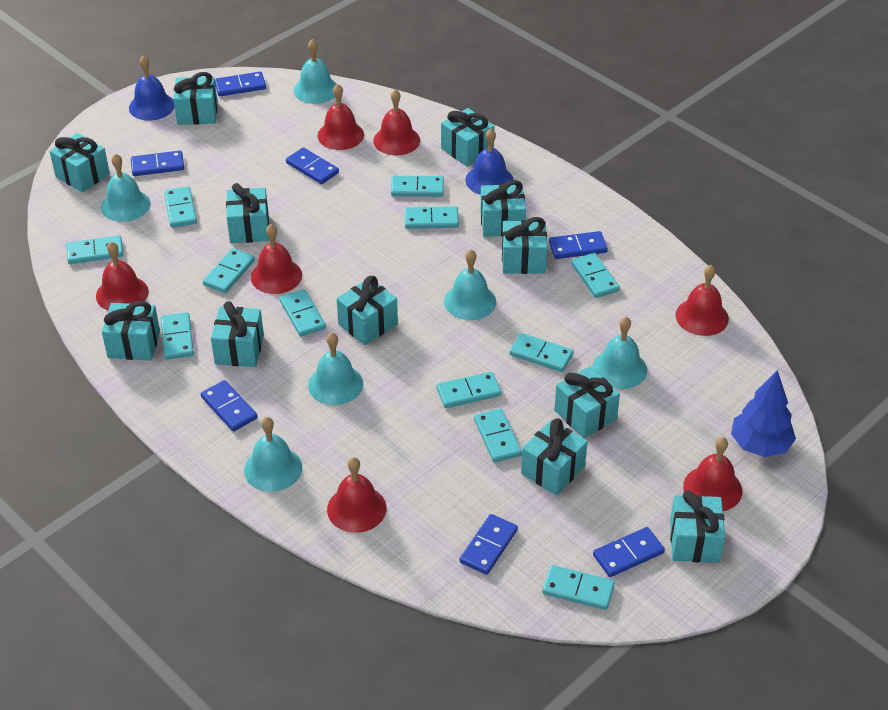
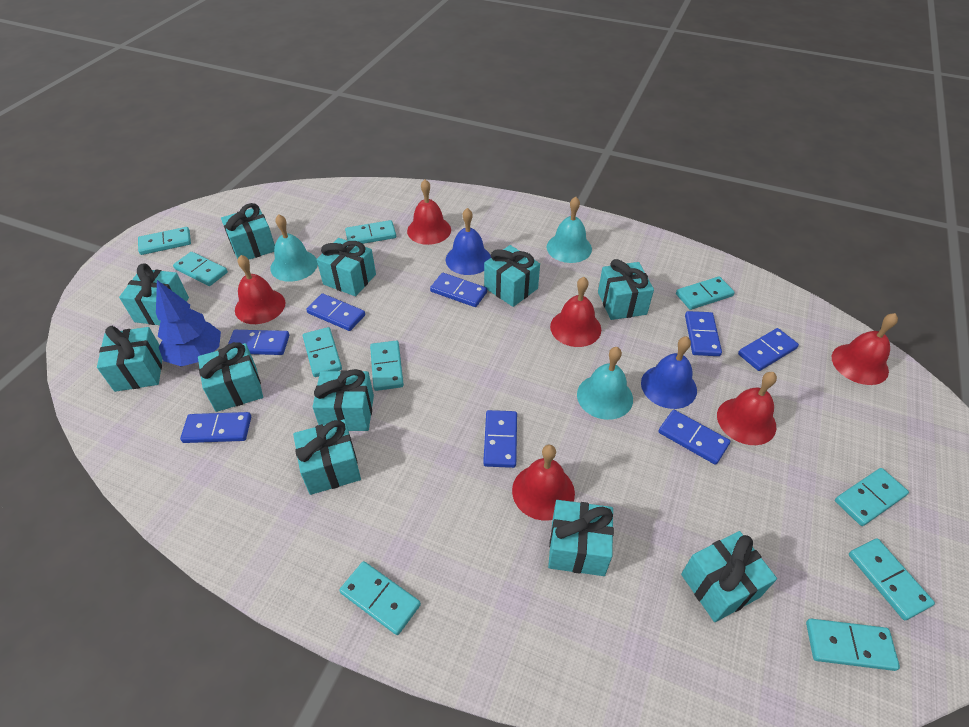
blue domino: [131,151,184,176] [201,380,258,431] [215,72,266,96] [286,147,339,184] [459,514,518,575] [549,231,608,259] [593,527,665,577] = 7 -> [180,412,251,443] [228,330,289,355] [306,293,365,331] [430,273,487,307] [483,410,517,468] [658,410,730,465] [685,311,722,356] [738,328,799,371] = 8
red bell: [96,242,149,310] [251,224,302,294] [317,84,364,150] [327,457,387,533] [373,89,420,155] [675,265,729,336] [683,437,742,511] = 7 -> [235,255,285,324] [407,179,451,245] [512,445,575,520] [550,277,601,347] [717,372,777,445] [832,313,898,385] = 6
turquoise bell: [101,154,150,222] [244,417,302,492] [293,39,337,104] [308,332,363,405] [444,250,496,320] [593,317,647,389] = 6 -> [270,214,318,282] [547,197,592,263] [577,347,633,420] = 3
turquoise domino: [66,235,123,264] [161,312,194,360] [164,187,197,228] [203,248,255,293] [280,289,326,337] [391,176,444,197] [405,206,459,229] [437,372,501,408] [474,409,522,463] [509,333,573,372] [542,565,615,610] [571,253,620,298] = 12 -> [138,227,191,255] [173,252,228,286] [303,327,342,377] [339,561,421,635] [345,220,396,244] [370,341,404,391] [676,276,735,310] [806,619,900,671] [835,468,909,526] [849,538,935,620] = 10
turquoise gift: [49,133,110,192] [102,301,160,360] [173,72,218,125] [211,301,264,367] [226,183,269,243] [337,276,398,345] [441,108,494,167] [480,180,526,237] [502,217,547,274] [521,418,588,495] [554,366,620,438] [670,490,725,563] = 12 -> [97,326,162,392] [119,263,189,325] [198,342,263,412] [221,203,275,260] [293,419,361,495] [313,369,374,431] [317,238,376,296] [484,245,540,307] [548,500,614,576] [598,259,654,320] [681,531,777,622] = 11

